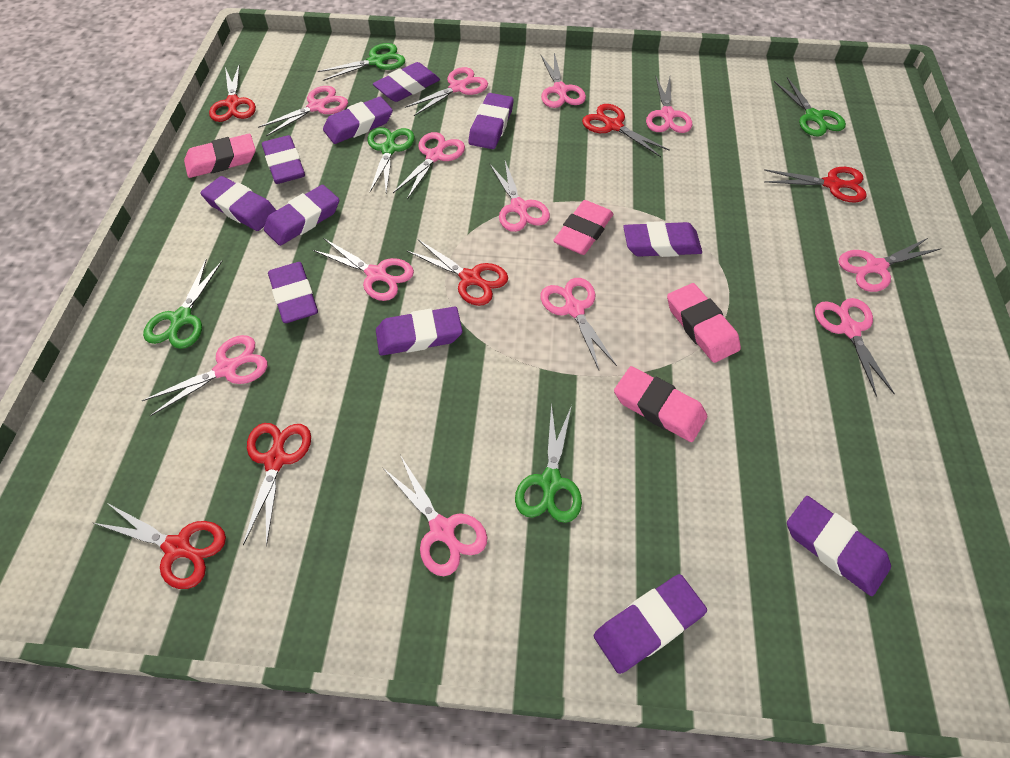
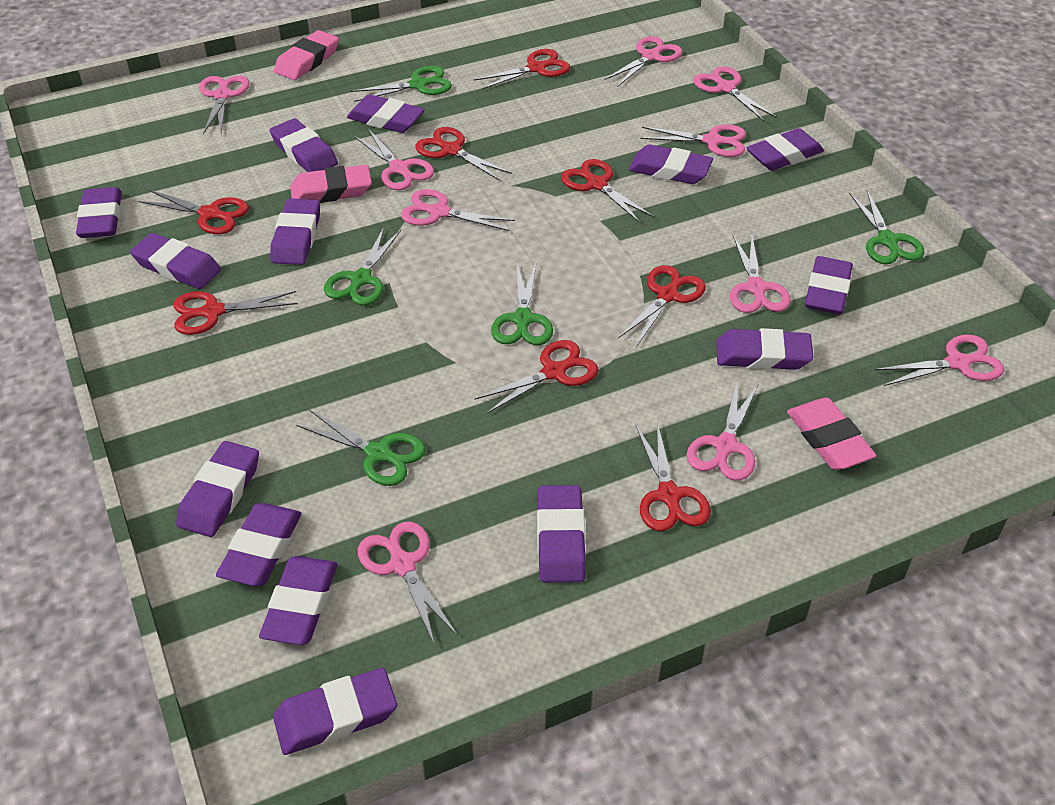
pink eraser: [184,134,256,178] [553,200,613,255] [614,366,707,442] [667,283,741,363] = 4 -> [274,30,339,80] [290,165,372,203] [787,398,877,470] = 3
pink scissors: [142,335,267,416] [258,86,348,137] [313,238,414,301] [382,455,488,576] [393,132,465,200] [405,67,488,116] [489,159,550,232] [540,278,617,370] [541,53,586,108] [646,75,692,133] [815,298,895,396] [839,238,942,292] = 12 -> [199,76,249,134] [353,129,434,190] [358,521,458,645] [401,189,515,231] [605,36,683,87] [640,124,746,157] [687,379,759,481] [693,66,777,121] [730,235,791,313] [875,335,1004,386] = 10
purple eraser: [200,176,277,231] [262,135,305,184] [264,185,339,246] [268,262,318,323] [323,97,393,144] [373,62,440,102] [376,307,462,356] [468,93,514,149] [594,574,707,674] [623,221,702,257] [787,496,891,596] = 11 -> [76,187,122,238] [130,233,221,289] [176,441,259,537] [216,503,302,586] [259,556,337,645] [270,118,338,172] [270,198,320,265] [273,668,397,755] [347,94,425,133] [537,485,586,583] [629,145,713,184] [716,328,814,370] [746,128,824,171] [805,256,853,314] = 14
red scissors: [94,503,226,589] [209,64,256,122] [243,423,311,546] [407,240,508,306] [582,104,670,157] [764,167,867,203] = 6 -> [138,189,249,234] [174,291,297,335] [415,127,512,181] [474,49,570,90] [474,340,599,414] [561,159,654,223] [618,265,706,347] [636,422,711,531] = 8

